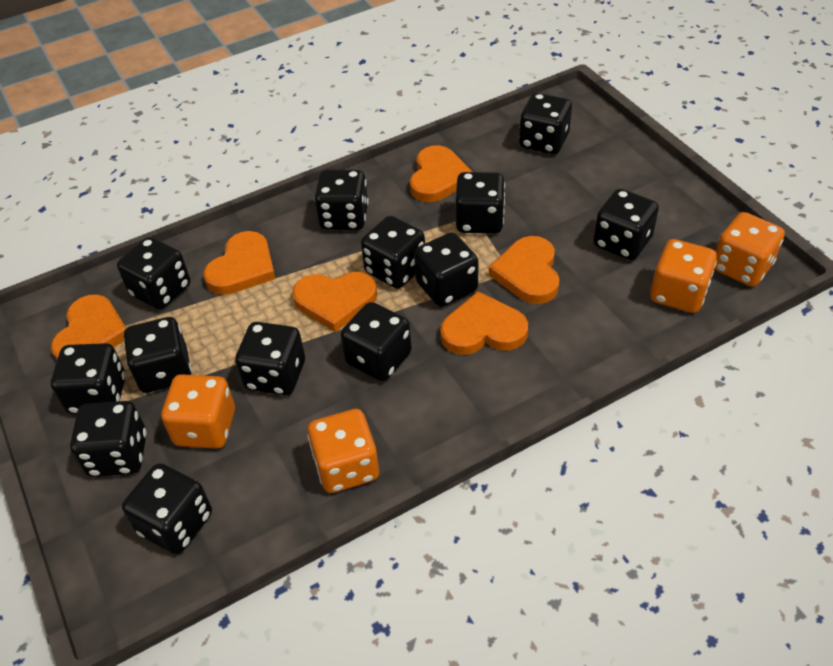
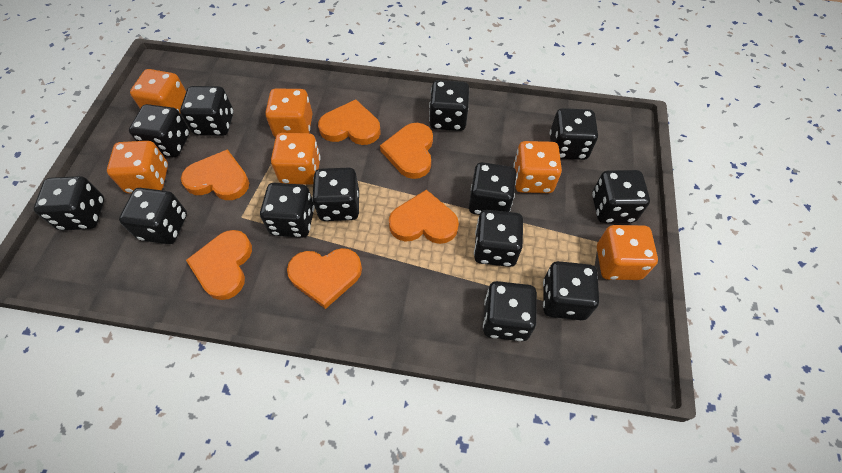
orange dice: [161,374,235,449] [307,409,379,493] [650,239,717,313] [714,212,785,287] = 4 -> [107,141,168,194] [130,69,186,114] [265,88,313,137] [271,133,321,185] [513,141,562,193] [597,225,658,280] = 6

